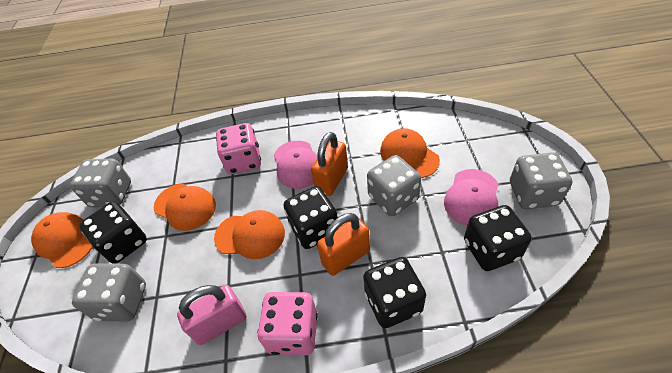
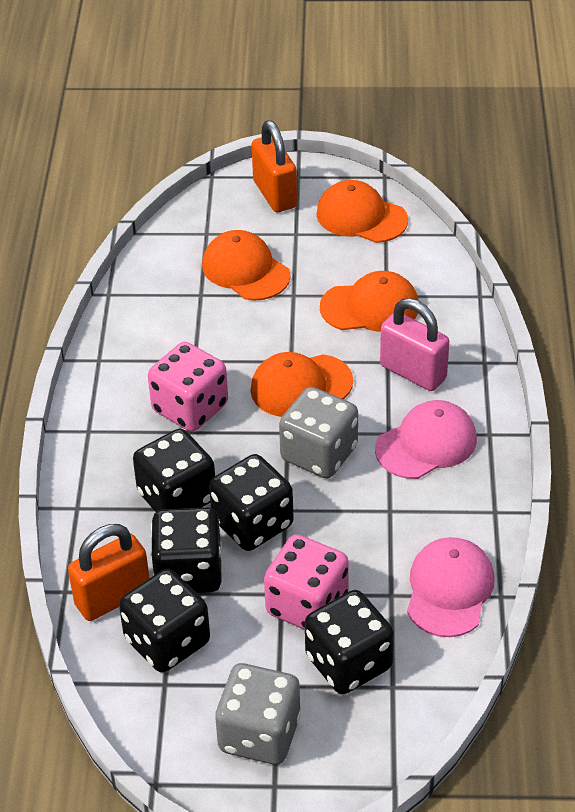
black dice: [79,201,147,264] [284,186,338,249] [363,257,426,328] [464,205,532,271] = 4 -> [119,569,210,673] [133,429,215,512] [151,507,222,593] [209,454,293,551] [305,590,394,694] = 5
grey dice: [70,159,131,207] [72,263,146,322] [367,155,421,216] [510,152,573,209] = 4 -> [215,663,301,765] [279,387,358,478] = 2

